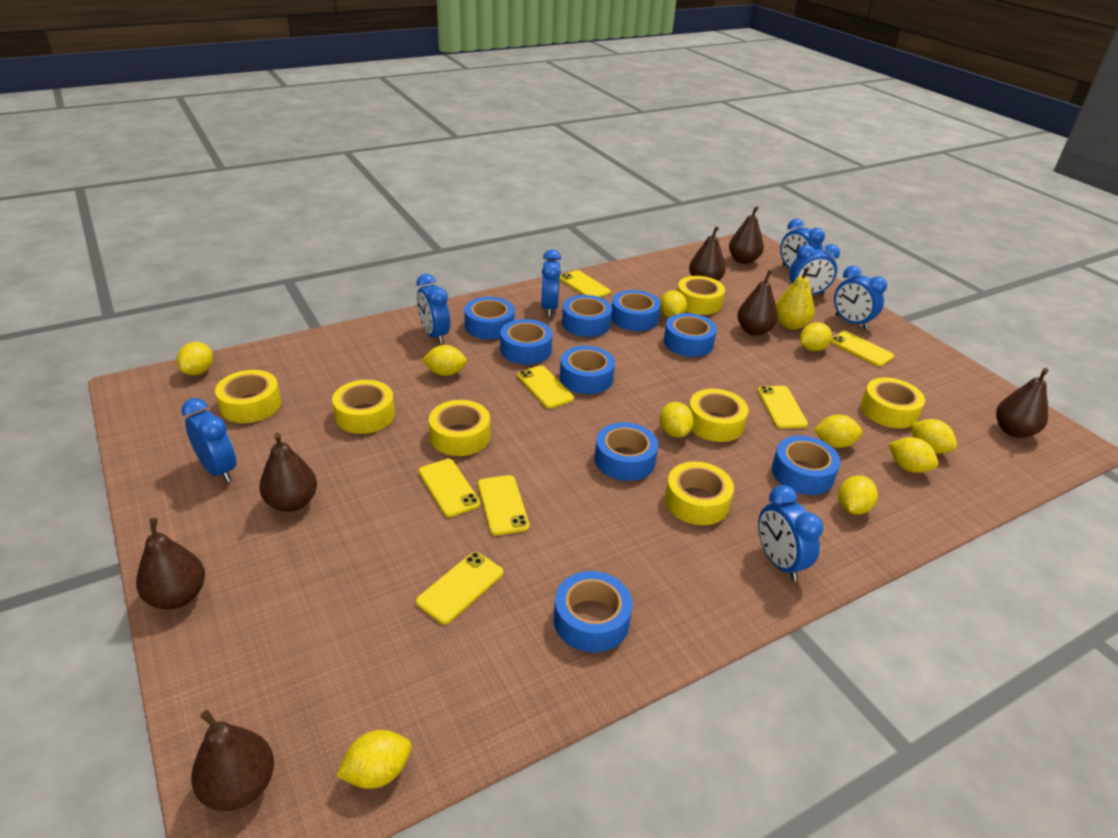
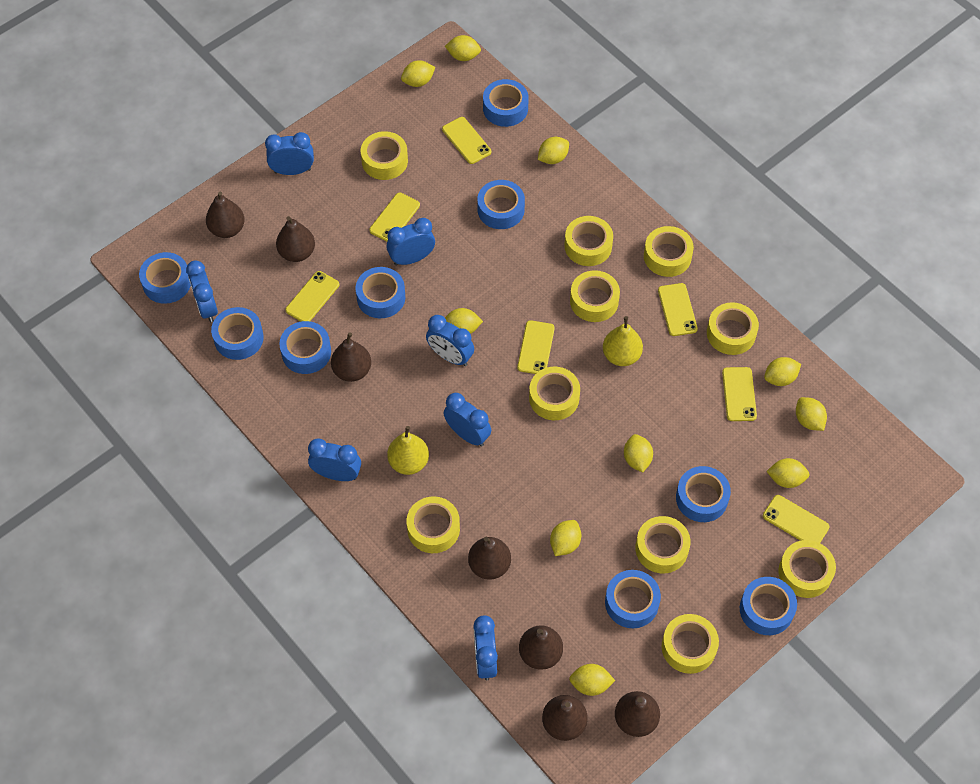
yellow pear: [776,267,815,330] = 1 -> [387,426,429,475] [603,316,643,366] = 2
yellow tape: [215,370,281,423] [332,380,395,434] [429,400,490,456] [665,462,734,525] [677,276,725,315] [689,389,748,442] [861,377,925,428] = 7 -> [361,131,408,180] [406,496,460,553] [529,367,580,420] [564,216,613,266] [570,270,620,322] [635,516,691,573] [644,226,694,277] [662,614,719,674] [707,302,759,355] [778,540,836,598] = 10

